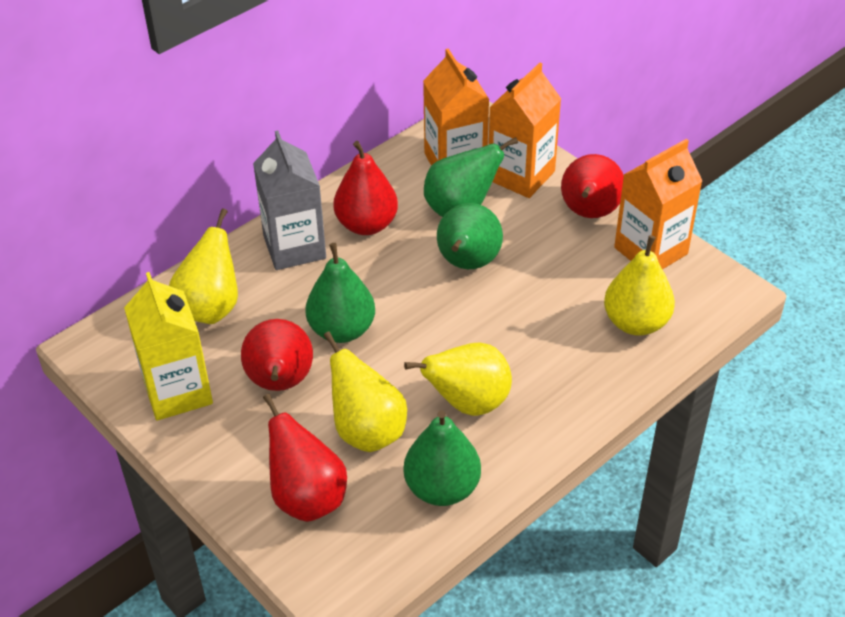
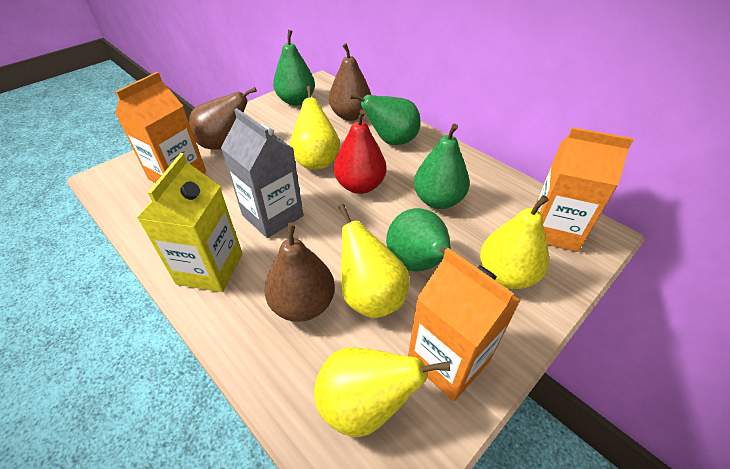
brown pear: none = 0 -> [189,87,257,150] [264,223,335,322] [329,43,371,121] = 3
red pear: [241,319,313,391] [263,394,347,522] [334,141,398,235] [561,154,624,218] = 4 -> [334,109,386,194] = 1

